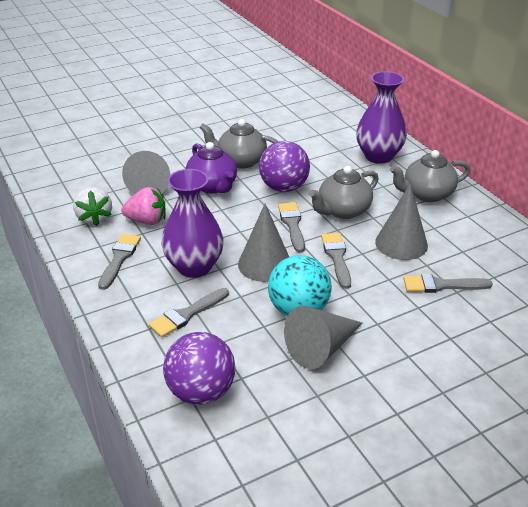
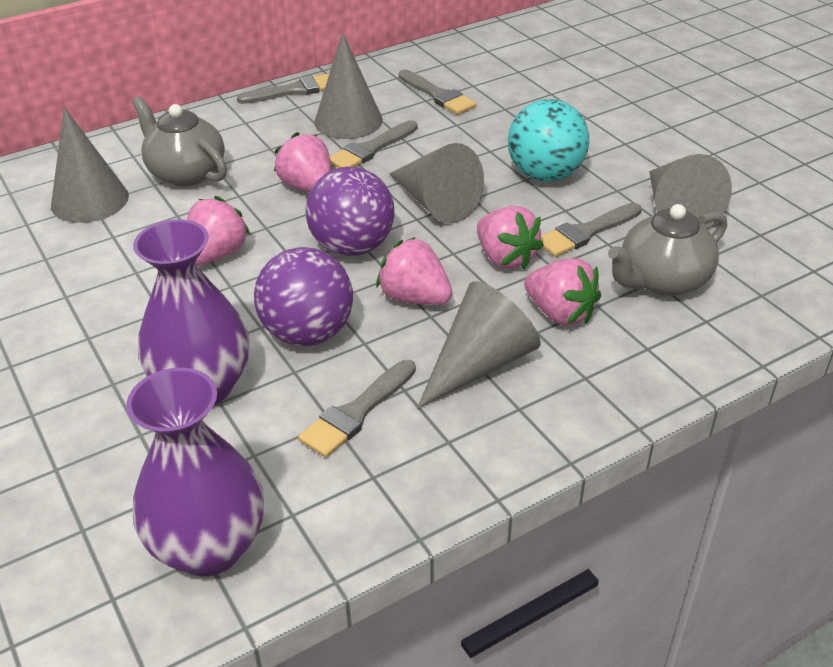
grey cone: [122,151,170,194] [238,204,289,282] [284,306,362,369] [375,184,428,260] = 4 -> [51,107,129,223] [314,33,383,139] [389,143,484,224] [417,282,541,409] [649,154,732,229] = 5
grey teapot: [200,119,278,169] [309,166,379,219] [390,150,471,202] = 3 -> [132,97,227,187] [608,204,727,296] = 2
pink strawberry: [121,187,166,225] = 1 -> [187,196,250,266] [274,132,332,192] [376,237,452,305] [477,206,544,269] [524,258,601,326] = 5
purple teapot: [185,142,237,193] = 1 -> none = 0
white strawberry: [73,187,112,226] = 1 -> none = 0

